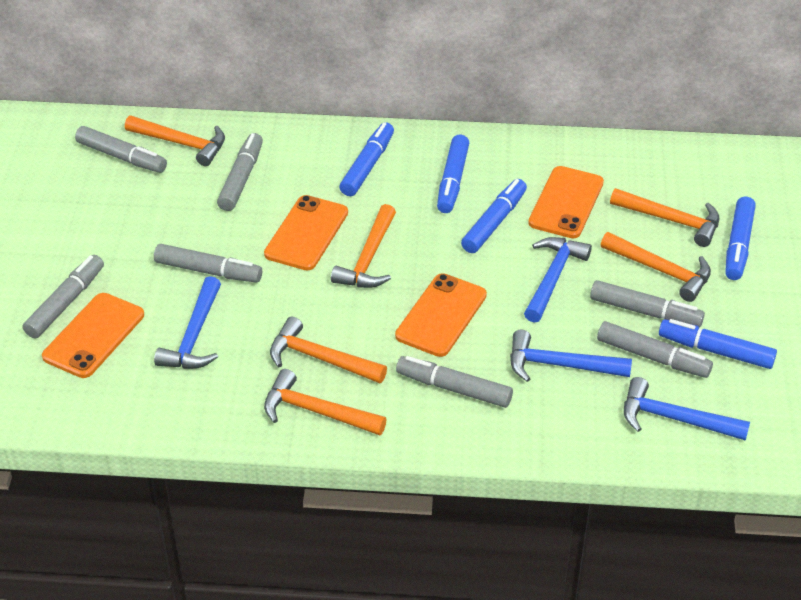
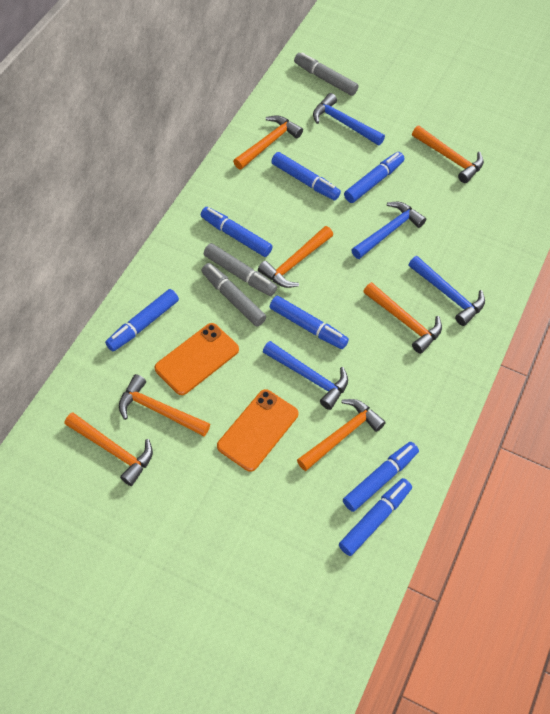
blue marker: [339,122,394,196] [437,135,469,213] [461,179,527,253] [659,319,777,369] [725,197,756,280] = 5 -> [105,289,179,351] [201,207,273,257] [270,296,349,349] [271,152,341,200] [339,478,412,556] [343,442,419,512] [344,152,404,203] = 7
grey marker: [23,255,104,338] [75,126,167,173] [154,244,262,283] [217,133,263,211] [396,356,513,408] [590,280,705,328] [597,321,713,378] = 7 -> [201,263,266,326] [204,243,277,296] [294,53,359,96] = 3
orange hammer: [125,116,225,166] [264,369,387,435] [270,317,387,383] [331,204,396,288] [601,232,711,302] [610,188,720,247] = 6 -> [64,412,153,486] [119,374,210,436] [233,115,303,170] [258,226,333,288] [297,399,386,471] [363,282,442,354] [412,126,484,183] = 7
orange phone: [42,293,144,378] [264,195,348,271] [395,273,487,357] [528,166,604,238] = 4 -> [155,323,239,395] [217,389,298,472] = 2

